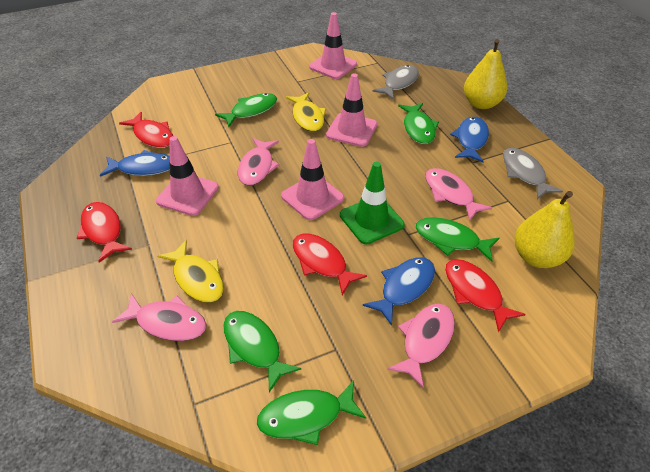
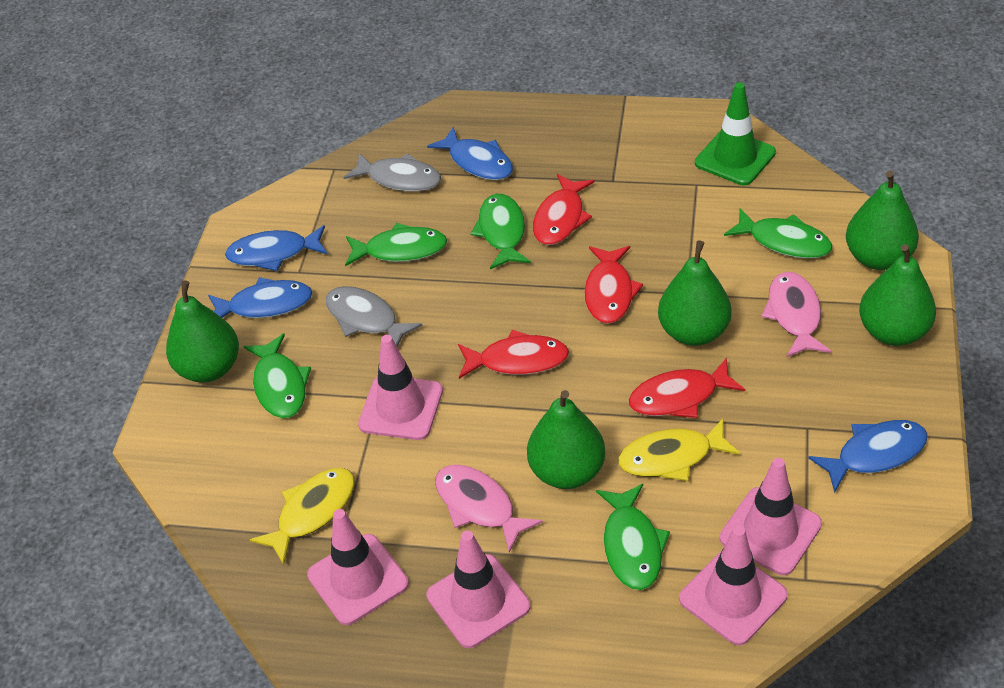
blue fish: [100,150,170,177] [363,257,435,326] [450,117,489,162] = 3 -> [208,277,312,318] [225,225,327,271] [427,127,513,180] [808,420,928,493] = 4
green pear: none = 0 -> [166,280,239,382] [527,390,606,489] [658,240,732,346] [846,170,919,270] [859,244,936,346] = 5
pink fish: [112,293,207,341] [238,138,280,186] [387,304,455,388] [425,168,492,221] = 4 -> [435,465,543,553] [761,272,831,358] = 2
pink traffic cone: [156,136,219,216] [281,139,344,220] [309,12,357,79] [326,73,377,147] = 4 -> [307,509,409,625] [358,335,443,440] [426,531,531,648] [679,525,788,645] [720,458,822,575] = 5
yellow pear: [464,39,507,109] [514,191,575,268] = 2 -> none = 0

